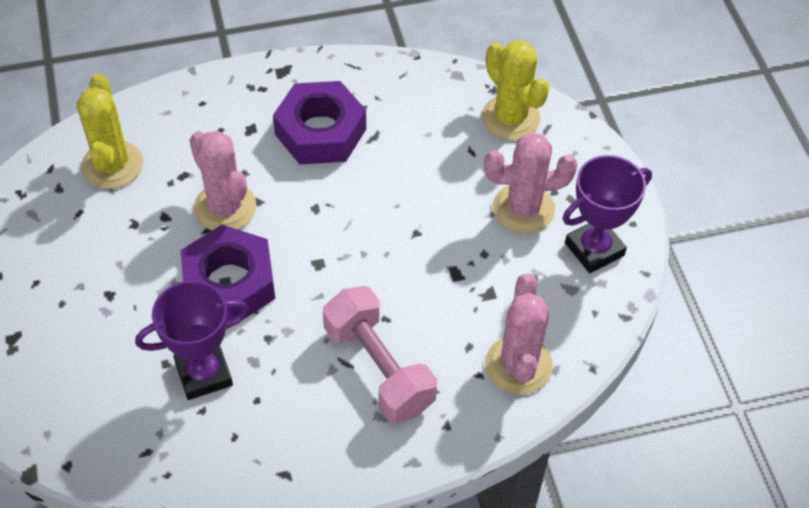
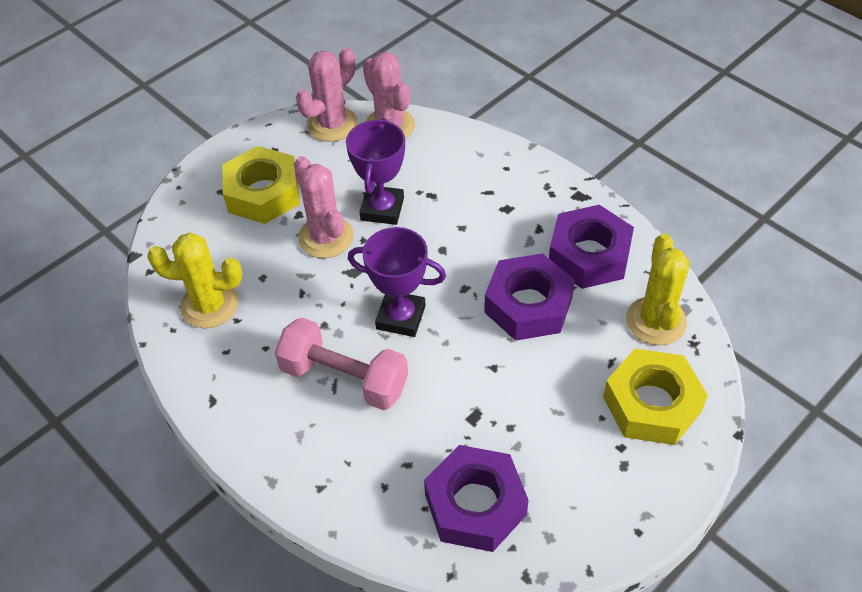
purple nut: [180,225,275,326] [273,81,366,164] = 2 -> [424,445,529,552] [484,253,575,341] [549,205,634,289] = 3
yellow nut: none = 0 -> [223,146,300,224] [603,349,708,445] = 2

